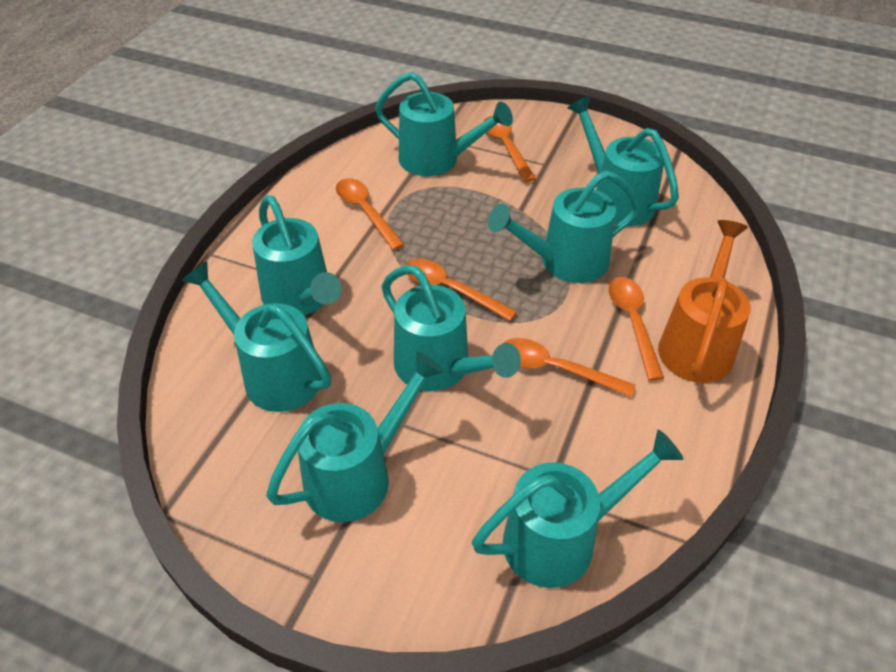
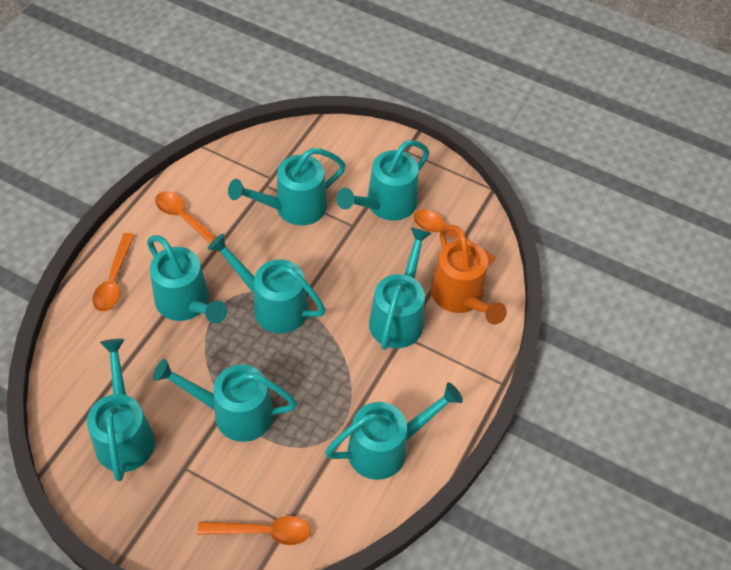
orange spoon: [336,178,405,250] [405,259,517,321] [483,116,536,182] [504,338,636,397] [608,277,664,381] = 5 -> [92,233,134,312] [155,191,227,252] [197,516,311,545] [414,209,496,265] = 4

